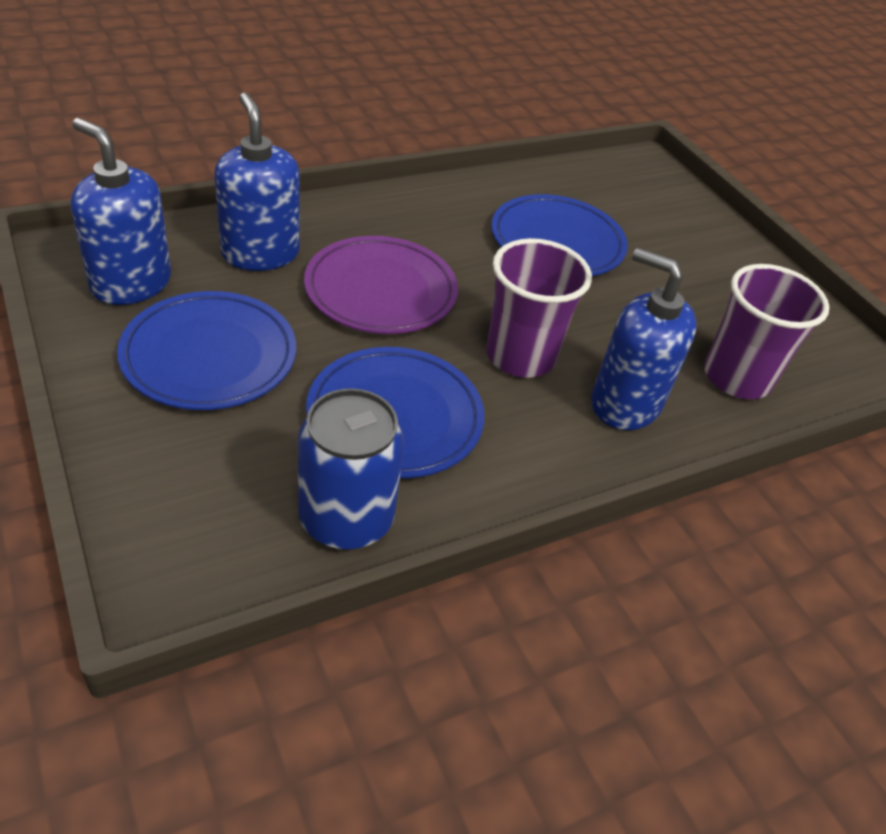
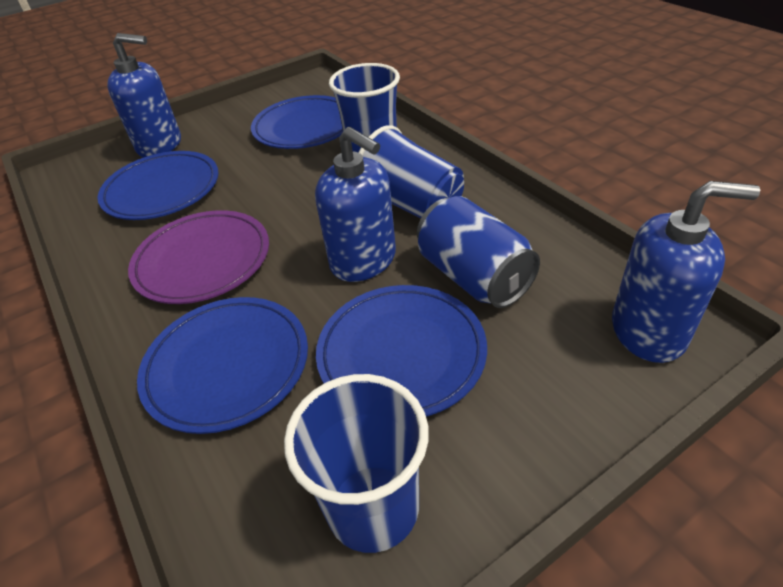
blue cup: none = 0 -> [284,374,429,553] [329,63,400,153] [359,125,464,219] = 3
blue plate: [117,291,296,410] [306,347,485,478] [491,194,628,276] = 3 -> [97,151,219,220] [137,297,308,434] [251,95,343,149] [316,285,487,417] = 4
purple cup: [486,238,592,378] [704,264,829,399] = 2 -> none = 0

